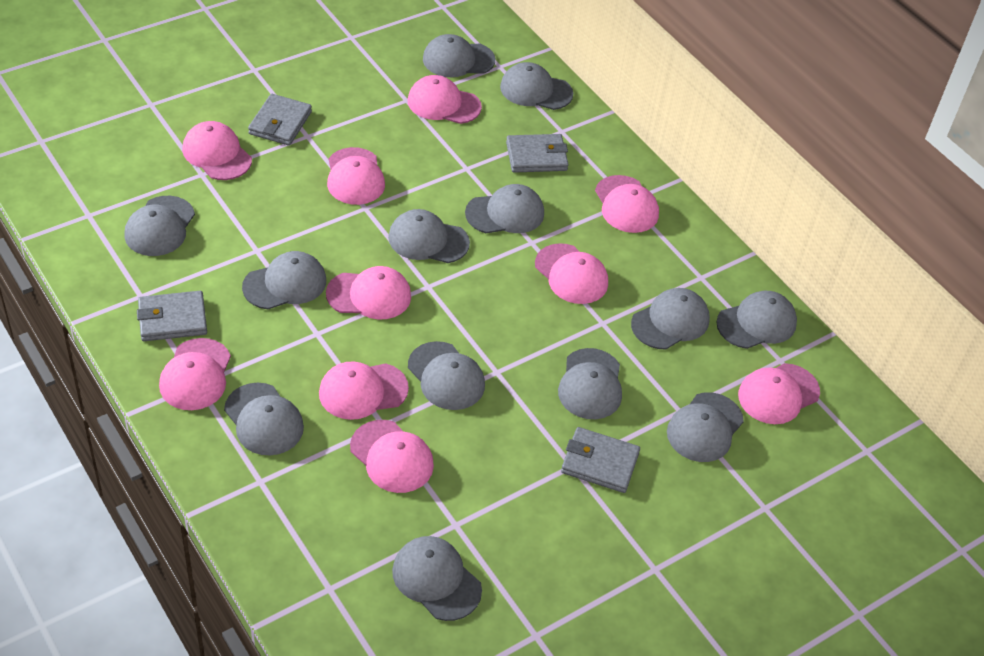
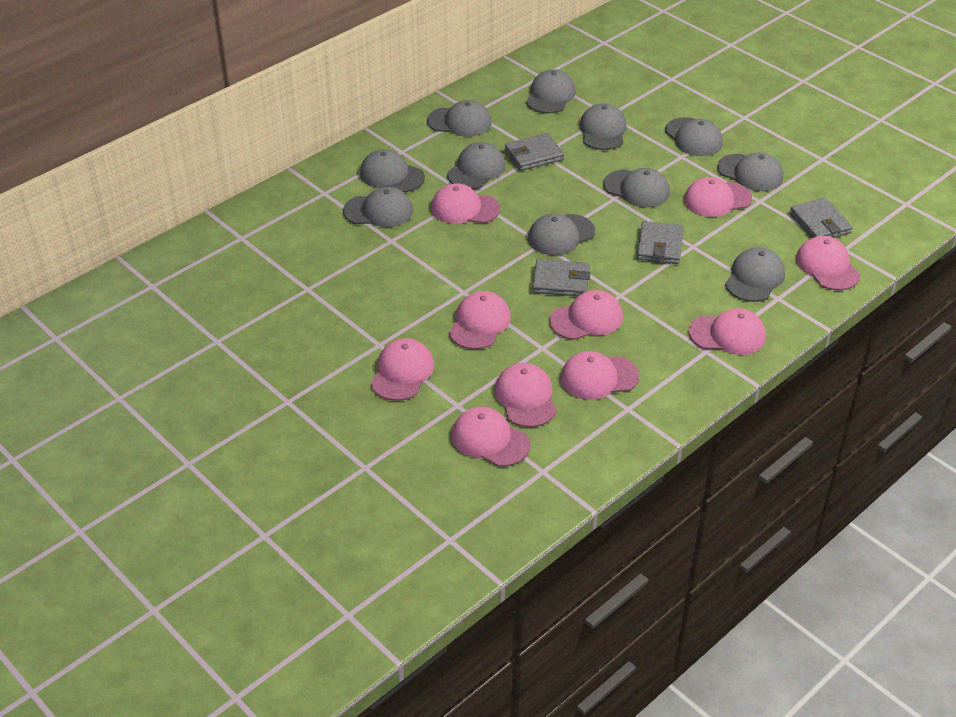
grey cap: [124,196,195,256] [224,383,304,455] [242,251,326,310] [388,209,470,263] [392,536,482,621] [408,341,485,410] [423,34,495,77] [465,184,544,233] [500,62,573,110] [558,348,622,419] [631,288,710,349] [667,392,744,462] [716,291,797,349] = 13 -> [343,187,413,227] [360,149,425,192] [427,100,491,137] [447,142,506,189] [526,69,576,113] [528,214,595,255] [579,103,627,150] [603,168,670,208] [665,117,723,156] [717,153,783,191] [725,247,785,302] = 11

